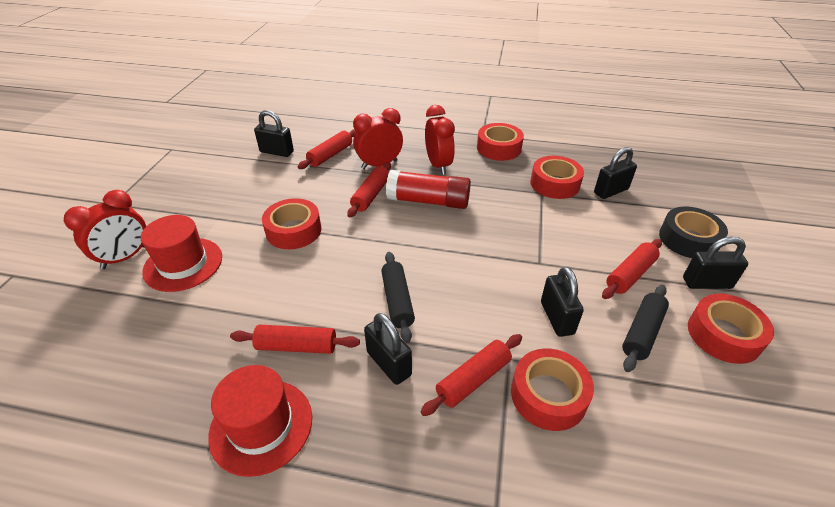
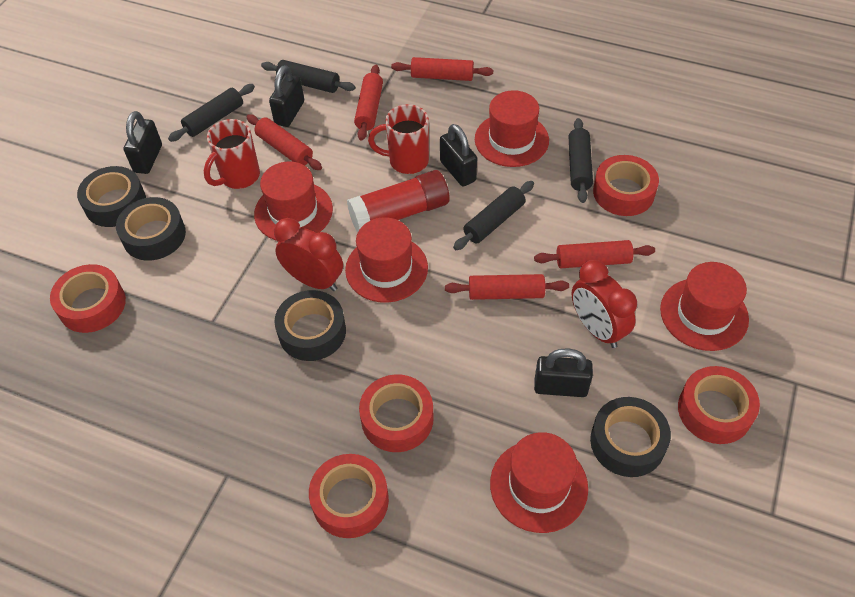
black padlock: [254,110,294,157] [364,313,412,385] [541,267,584,337] [594,147,637,199] [683,237,748,289] = 5 -> [123,111,162,174] [269,65,304,127] [440,124,477,187] [534,348,593,397] = 4
black rolling pin: [381,252,415,343] [622,285,669,372] = 2 -> [168,84,255,142] [261,60,355,93] [453,181,534,250] [568,118,593,203] = 4
black tape: [659,207,728,258] = 1 -> [77,166,146,227] [116,197,186,261] [275,290,346,361] [590,397,671,477] = 4
red clock: [64,190,146,269] [353,108,403,169] [425,105,455,175] = 3 -> [274,218,343,291] [572,260,637,348] = 2
red hat: [141,215,222,292] [208,365,312,477] = 2 -> [254,161,333,241] [345,217,428,303] [475,90,549,167] [490,432,588,533] [660,262,749,351] = 5
red mug: none = 0 -> [204,119,260,189] [368,104,429,174] = 2

